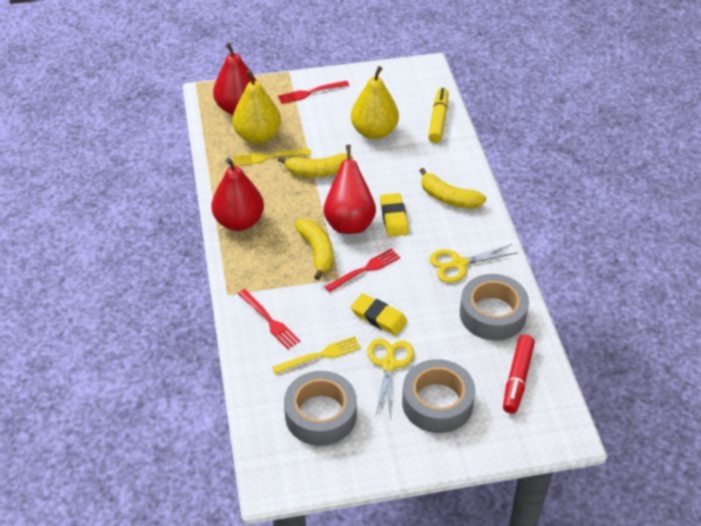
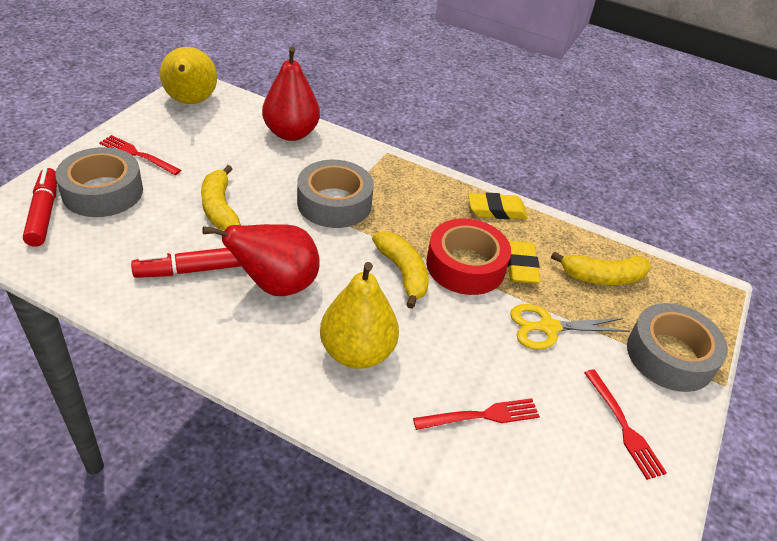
red marker: [503,335,535,414] = 1 -> [23,168,57,247] [131,248,241,278] = 2
red pear: [211,158,264,231] [213,43,257,115] [323,144,376,234] = 3 -> [202,224,320,296] [262,47,320,141] = 2
red tape: none = 0 -> [426,218,511,295] = 1
yellow fork: [234,149,311,166] [272,336,361,374] = 2 -> none = 0
yellow marker: [428,88,449,143] = 1 -> none = 0
yellow scissors: [367,338,414,419] [429,244,517,283] = 2 -> [510,304,629,350] = 1

